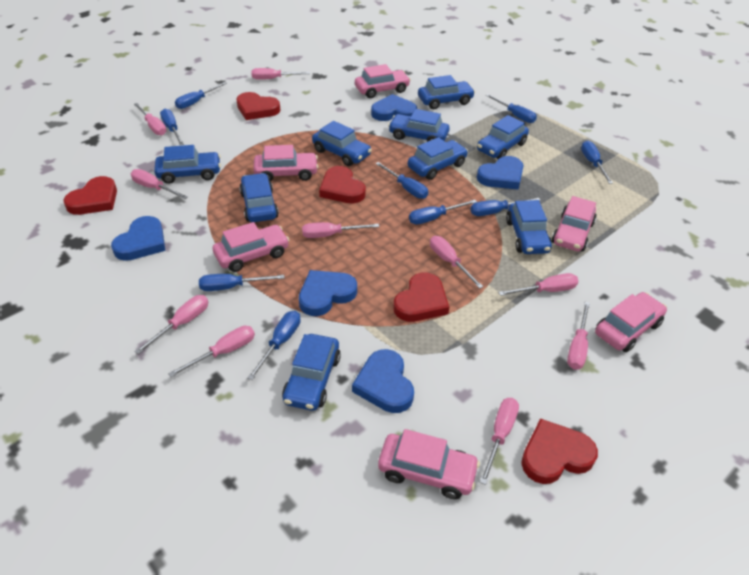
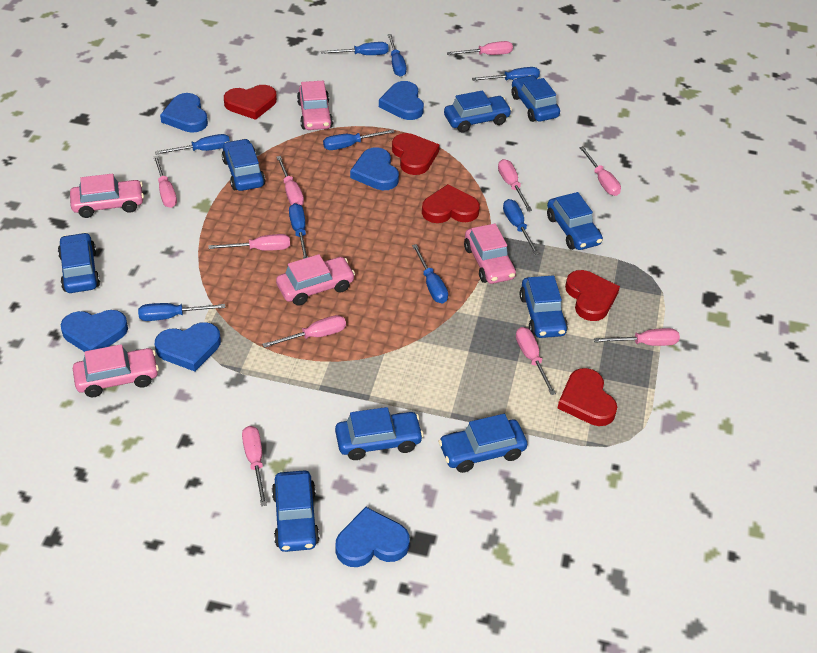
blue heart: [111,216,165,261] [299,270,357,316] [352,349,414,413] [371,94,417,121] [477,156,524,190] = 5 -> [61,310,128,352] [155,322,221,371] [160,93,208,133] [335,507,410,567] [350,147,399,190] [379,81,424,120] = 6
pink car: [213,222,289,272] [253,145,318,181] [355,64,411,98] [378,429,480,499] [552,196,597,252] [595,292,667,352] = 6 -> [70,174,144,218] [73,344,159,397] [276,254,355,306] [297,81,333,130] [464,224,516,284] = 5

